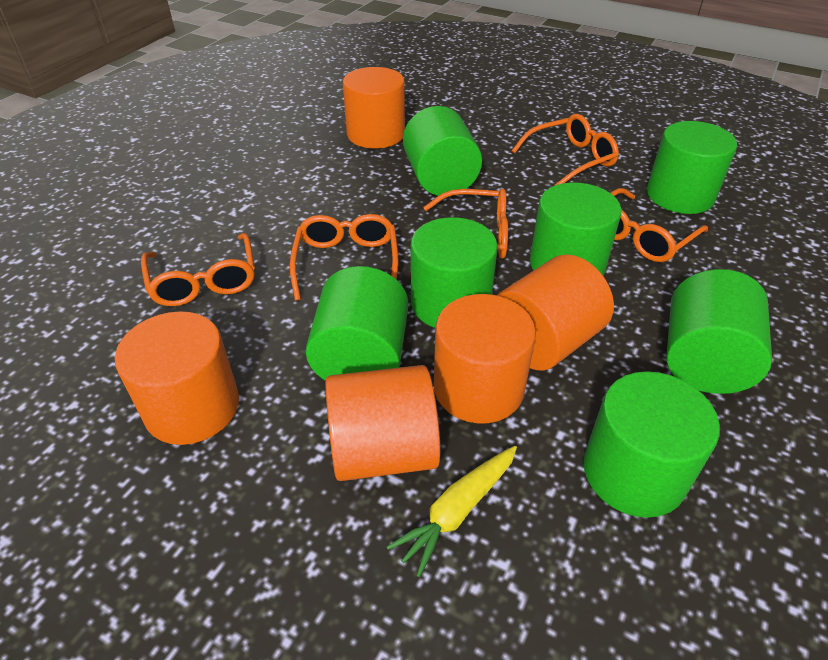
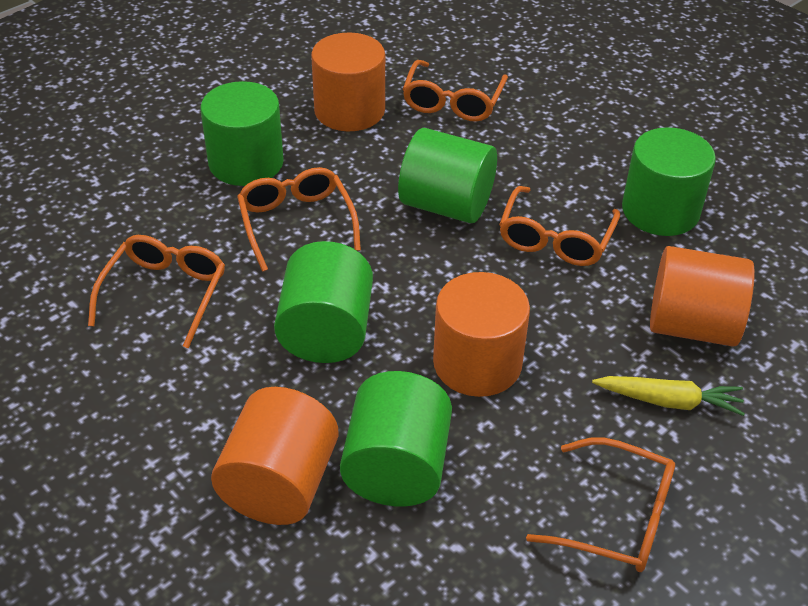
green cylinder: [305,266,408,381] [403,106,482,196] [411,217,498,328] [530,182,622,275] [584,371,720,518] [647,121,737,214] [666,269,772,394] = 7 -> [201,81,284,186] [274,241,373,363] [340,371,452,506] [398,128,497,223] [622,127,716,236] = 5
orange cylinder: [115,311,239,445] [326,365,440,481] [343,67,405,149] [434,294,536,423] [497,254,614,371] = 5 -> [211,387,339,525] [311,32,385,131] [433,272,530,397] [650,246,755,347] = 4

